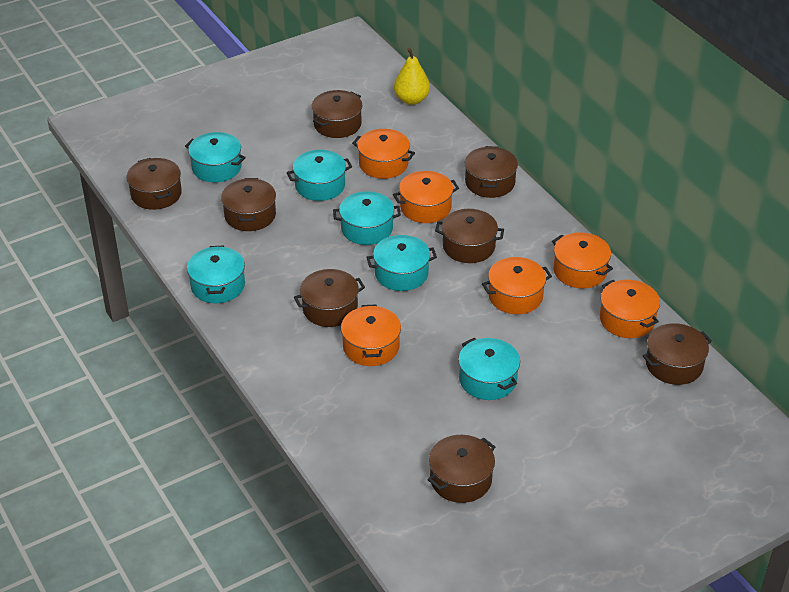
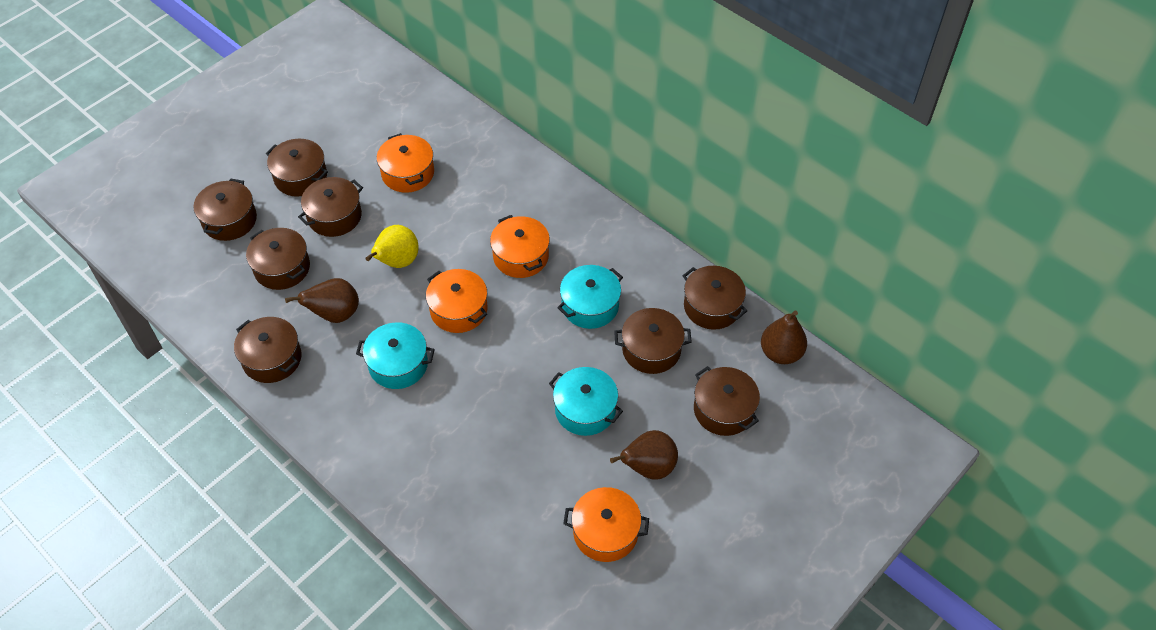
brown pear: none = 0 -> [285,278,359,323] [610,430,678,480] [761,310,807,364] = 3
orange pot: [341,304,401,366] [352,129,415,179] [393,171,459,223] [482,257,552,314] [552,232,613,288] [600,280,660,338] = 6 -> [377,133,434,193] [426,269,488,333] [490,215,550,278] [563,487,649,562] = 4
turquoise pot: [185,132,246,182] [187,245,245,303] [287,150,352,201] [333,191,401,245] [366,235,437,291] [458,338,520,400] = 6 -> [356,322,435,389] [549,367,623,436] [557,265,623,329] = 3

